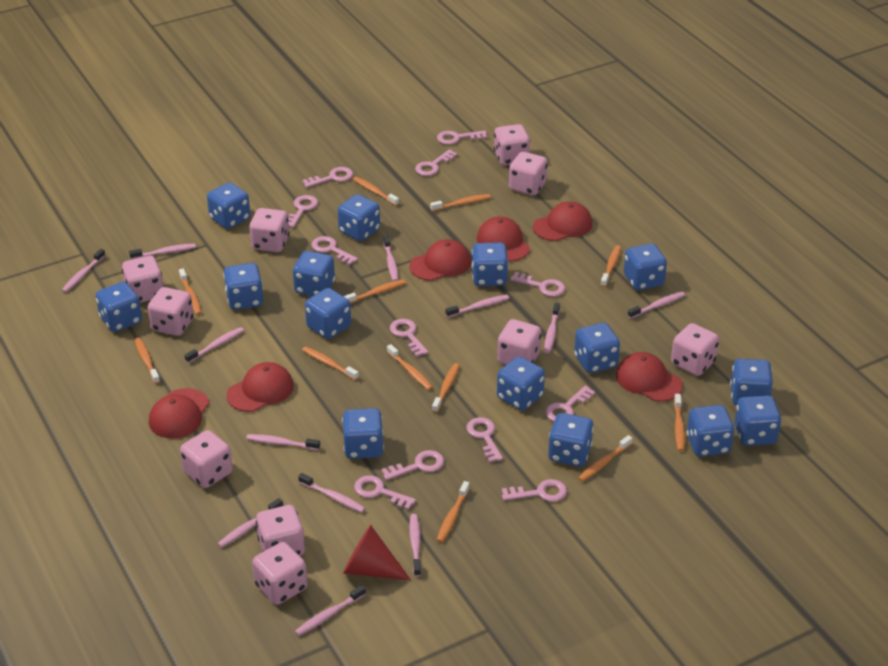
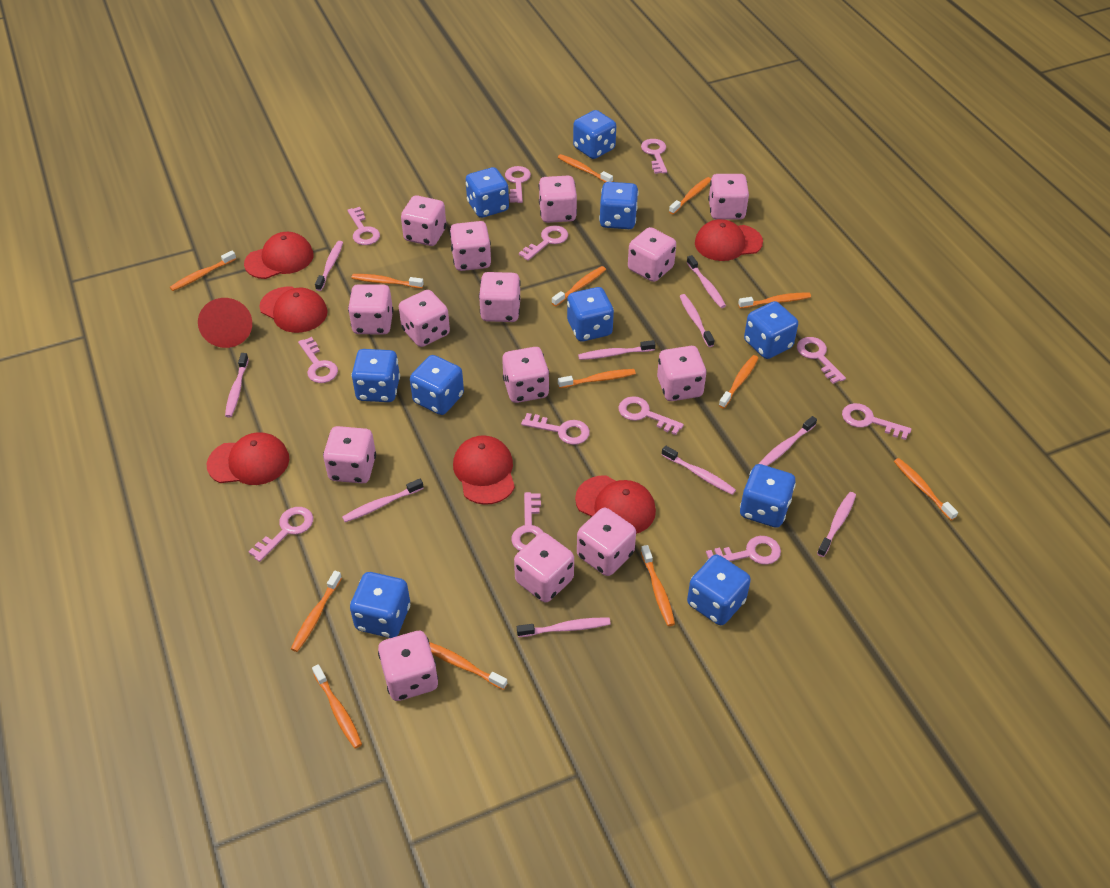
blue dice: [96,282,142,332] [207,183,250,229] [223,263,263,310] [293,251,335,296] [305,288,351,339] [338,194,380,241] [342,408,384,459] [472,242,508,286] [497,356,545,411] [548,413,594,467] [574,323,620,373] [624,243,667,290] [687,405,734,457] [730,359,773,406] [734,396,781,446] = 15 -> [350,572,410,638] [351,349,400,402] [410,355,464,415] [466,167,509,218] [567,287,614,342] [573,110,616,159] [599,182,638,229] [687,554,751,625] [740,464,796,528] [744,301,798,359] = 10
orange toothbrush: [135,338,160,384] [179,268,202,315] [302,346,359,380] [344,279,406,304] [353,177,399,206] [387,344,433,390] [430,194,491,211] [432,363,460,413] [437,481,470,543] [578,435,633,482] [600,245,621,287] [674,394,685,451] = 12 -> [170,251,236,291] [291,571,342,652] [312,664,362,749] [351,274,424,288] [429,642,508,690] [552,266,606,306] [558,154,613,182] [558,369,636,388] [641,545,675,626] [669,177,711,214] [719,355,759,408] [738,292,811,308] [894,458,958,520] = 13
pink dice: [122,256,163,303] [148,287,194,336] [180,430,233,488] [249,208,289,252] [252,542,308,605] [256,505,305,556] [494,124,530,166] [497,319,542,365] [509,152,548,196] [671,323,719,376] = 10 -> [323,426,376,484] [348,284,393,334] [378,631,438,701] [399,290,450,347] [401,195,446,246] [450,221,491,271] [479,272,521,322] [502,347,549,403] [514,533,574,602] [539,176,577,223] [577,508,636,576] [628,227,676,282] [657,346,707,401] [708,174,749,220] = 14
pink toothbrush: [62,249,105,293] [129,243,196,260] [185,327,244,363] [217,498,283,548] [246,434,320,450] [295,585,366,636] [298,473,365,513] [383,235,398,281] [409,514,421,577] [446,295,509,317] [544,303,560,353] [628,292,685,319] = 12 -> [225,353,249,418] [315,241,343,291] [342,479,424,522] [517,618,611,637] [578,340,656,360] [662,445,736,495] [680,294,715,347] [687,255,726,308] [759,416,817,466] [817,492,856,557] = 10

